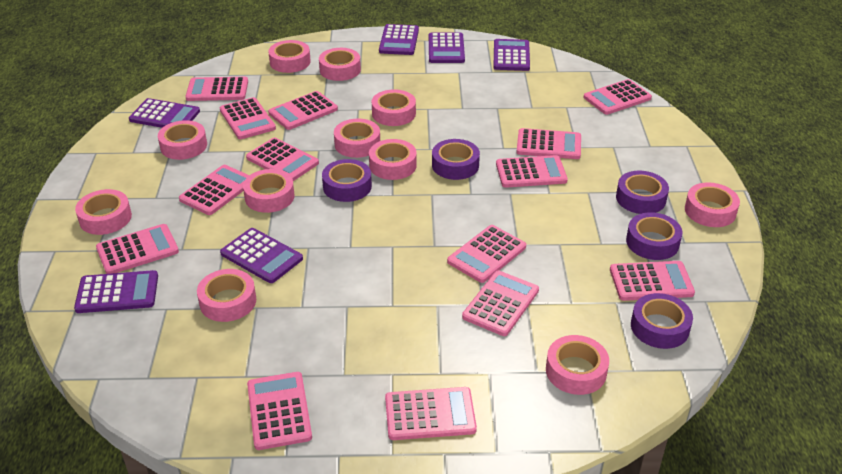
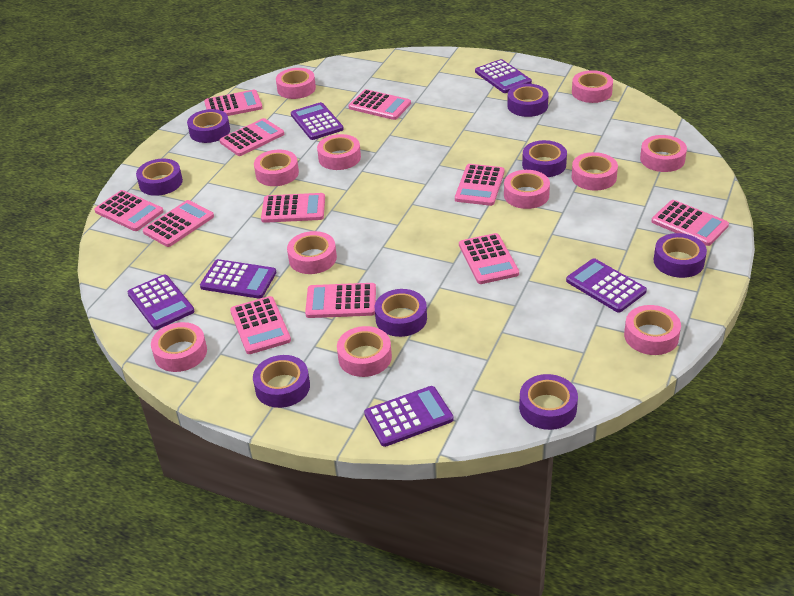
pink calculator: [96,224,179,274] [179,165,249,215] [185,77,248,101] [220,97,276,139] [246,137,319,181] [247,372,312,450] [268,91,338,130] [385,387,477,440] [447,225,526,283] [462,271,539,336] [496,155,568,188] [516,128,581,159] [584,79,652,115] [610,261,695,301] = 14 -> [94,190,164,231] [143,200,214,247] [204,90,263,116] [220,118,284,156] [230,296,291,354] [261,193,325,223] [305,283,376,318] [348,89,411,120] [455,164,505,206] [459,233,519,284] [651,200,729,246] = 11
purple tape: [322,159,372,202] [432,139,480,180] [616,171,669,214] [626,212,682,260] [631,293,693,349] = 5 -> [136,159,183,196] [187,109,230,143] [253,355,310,408] [375,289,427,337] [507,84,549,117] [519,374,578,430] [522,140,567,177] [653,233,707,278] = 8

